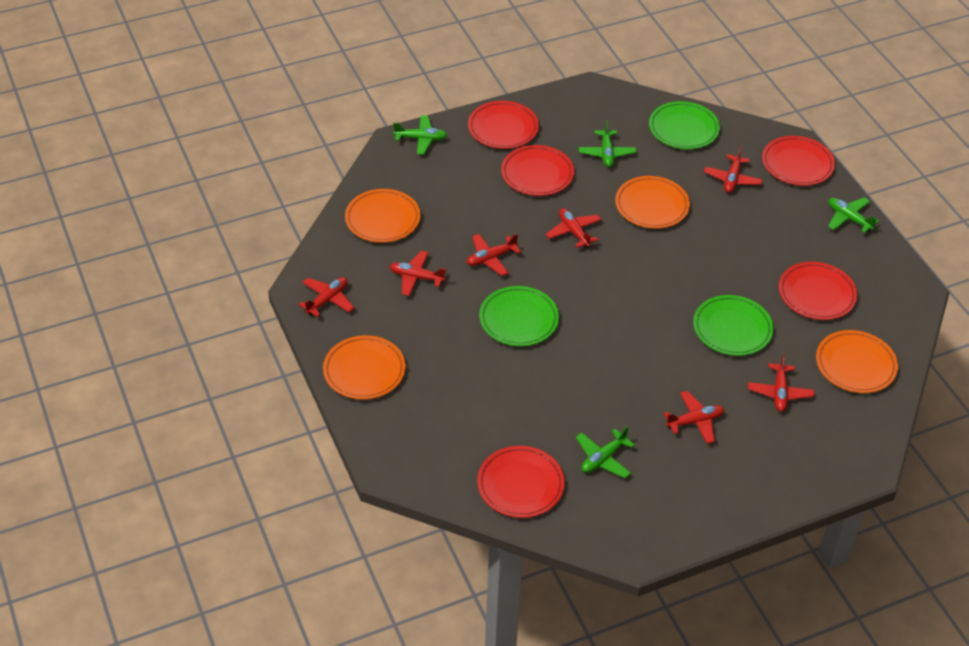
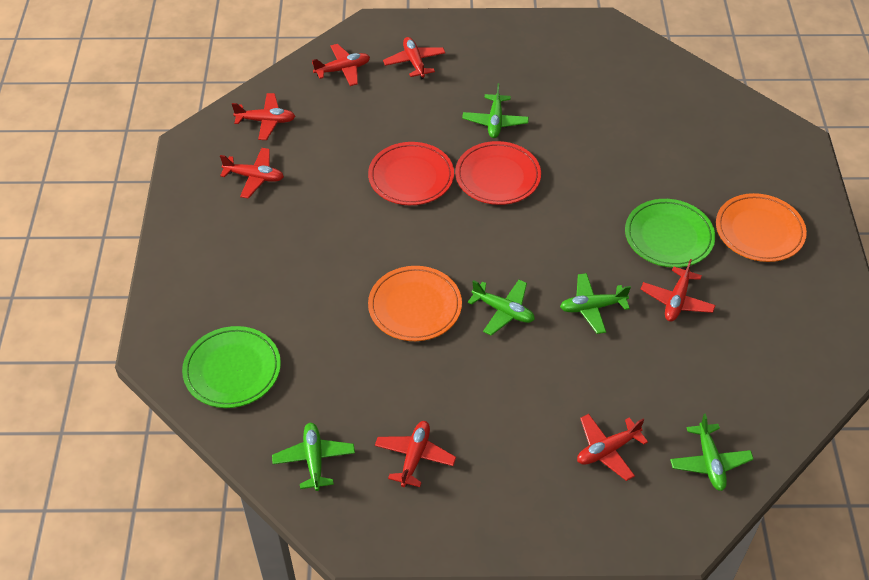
green plane: [393,115,447,155] [576,426,635,478] [579,120,636,167] [828,197,879,233] = 4 -> [272,423,355,491] [462,83,529,138] [468,280,535,336] [560,273,631,334] [670,413,754,491] = 5
green plate: [479,286,559,346] [649,101,720,149] [693,295,773,356] = 3 -> [182,326,281,408] [625,199,715,268] = 2
orange plate: [323,335,406,400] [345,189,420,243] [615,176,690,229] [816,330,898,393] = 4 -> [368,266,462,341] [716,193,807,262] = 2
red plate: [468,101,539,149] [477,446,564,518] [501,145,574,196] [762,136,835,186] [779,262,857,320] = 5 -> [368,142,454,205] [455,141,541,205] = 2

